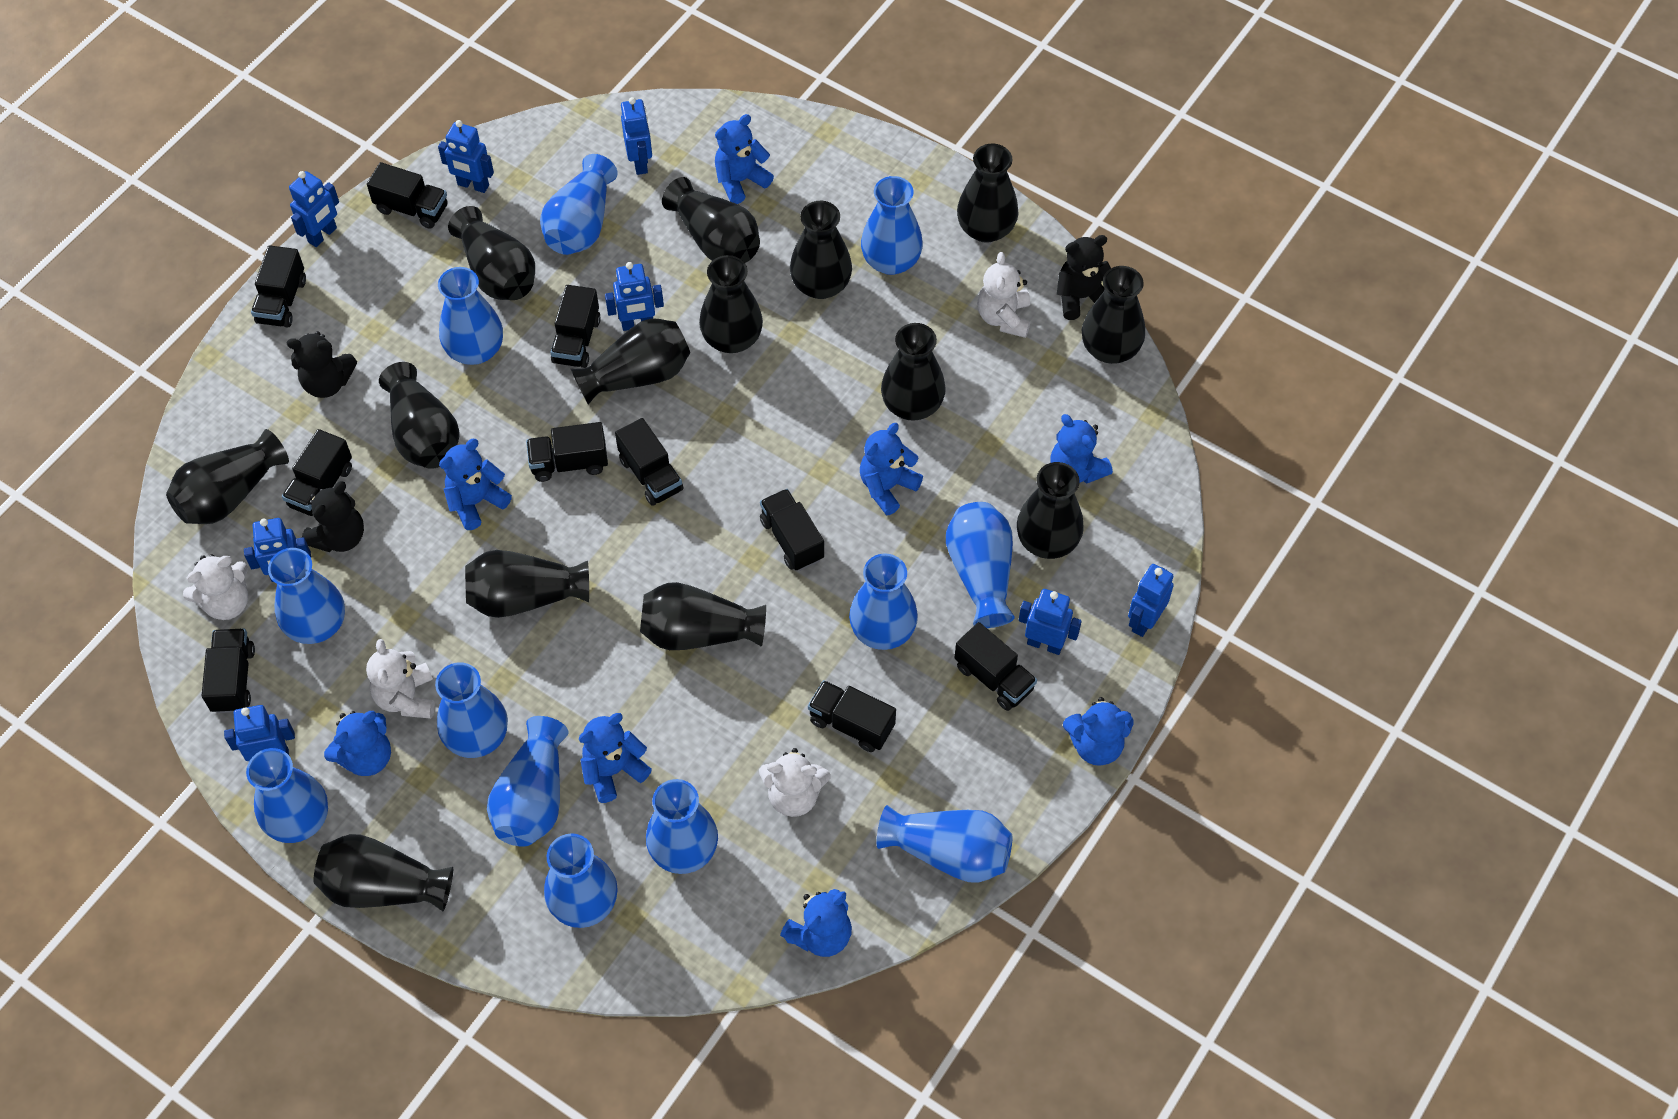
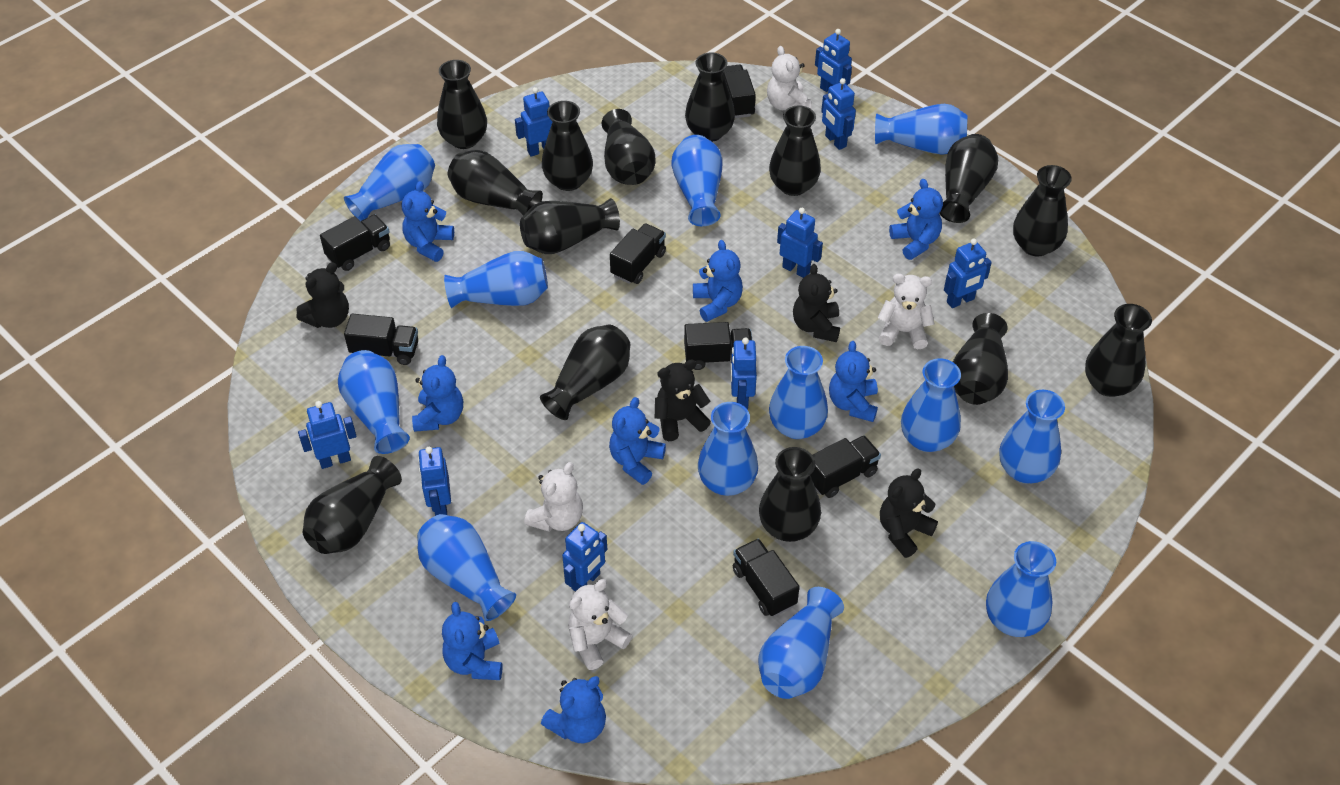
black teddy bear: [287,331,357,398] [302,481,364,552] [1057,235,1111,320] = 3 -> [296,262,349,328] [655,359,711,441] [793,264,840,342] [880,468,938,558] = 4
black truck: [202,629,255,713] [251,245,306,327] [282,429,352,516] [367,162,447,229] [526,422,608,482] [550,285,601,368] [615,418,683,506] [760,489,824,571] [808,680,896,752] [955,622,1037,711] = 10 -> [320,215,390,271] [344,314,418,365] [610,223,666,284] [684,322,752,370] [723,65,756,118] [733,538,800,617] [810,435,881,498] = 7
blue robot: [224,705,295,761] [244,518,311,582] [289,171,339,247] [438,120,494,193] [605,262,664,331] [621,97,652,175] [1019,589,1082,655] [1128,564,1174,637] = 8 -> [298,401,357,469] [418,447,451,516] [515,87,553,157] [562,522,607,591] [730,338,757,410] [777,208,823,278] [815,29,852,92] [821,78,856,150] [944,238,992,308] = 9

